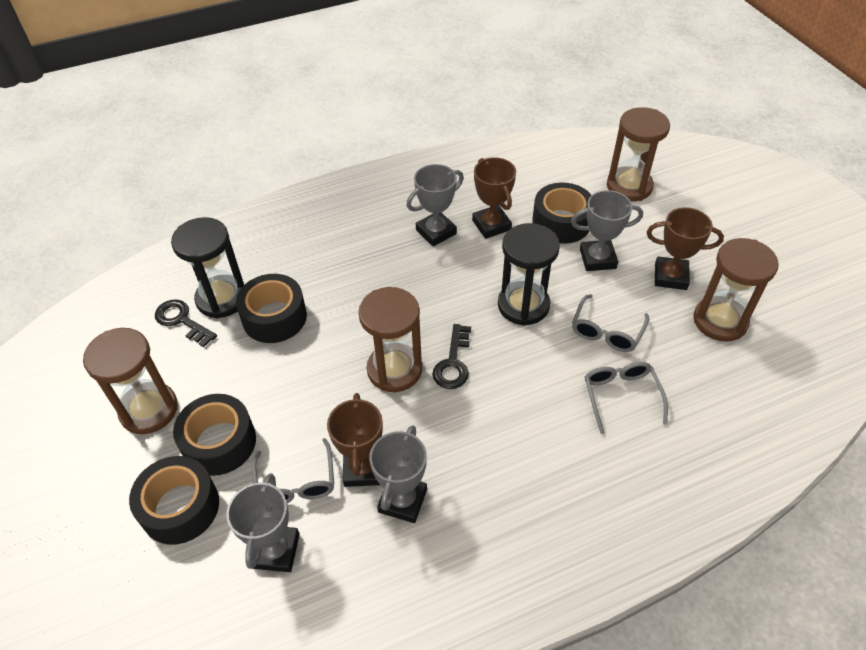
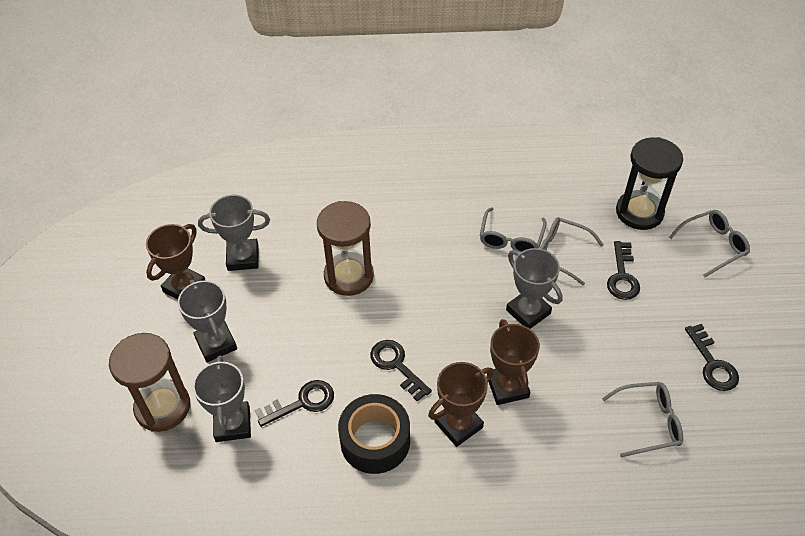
black hourglass: [171,217,245,318] [498,223,560,326] = 2 -> [616,137,683,230] = 1
black key: [155,299,217,347] [432,324,471,389] = 2 -> [255,380,334,427] [370,340,432,402] [607,241,640,300] [685,324,739,391] = 4
black tape: [129,456,219,545] [173,394,256,476] [236,274,307,343] [532,183,591,244] = 4 -> [338,394,410,474] = 1
brown hourglass: [83,328,178,434] [358,287,422,392] [607,107,670,201] [693,238,779,342] = 4 -> [109,333,190,432] [317,201,374,296] = 2
grey glasses: [252,438,334,504] [572,294,649,352] [585,362,668,434] = 3 -> [480,207,547,252] [540,217,604,285] [602,382,683,457] [669,210,750,277] = 4

